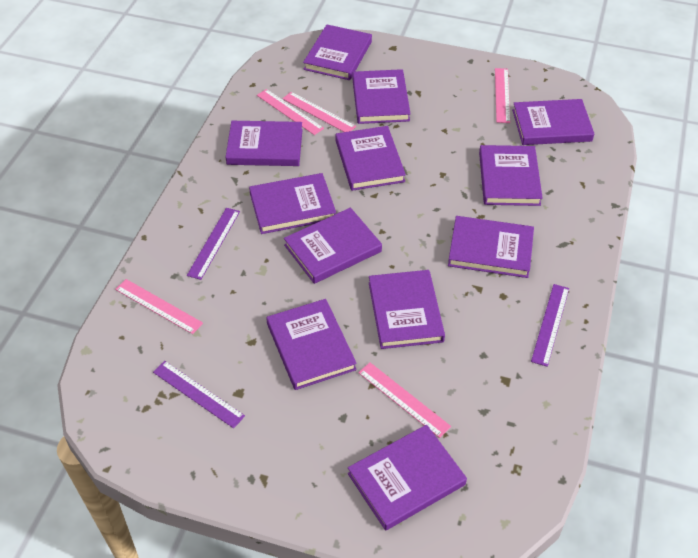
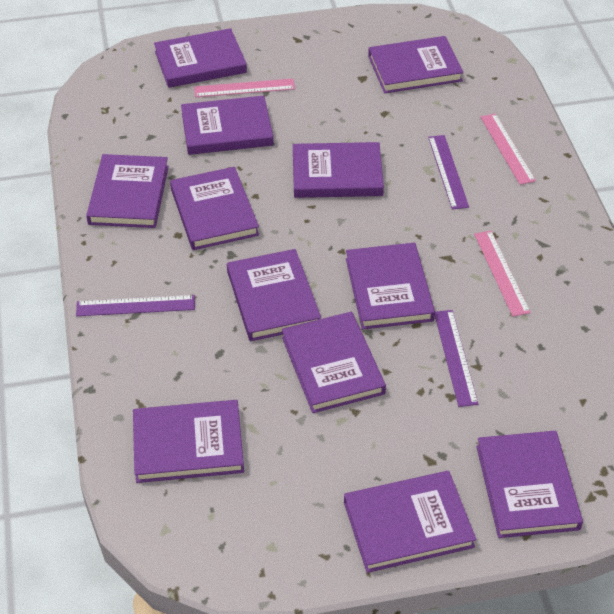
pink ruler: [115,279,203,334] [257,89,324,135] [282,92,356,132] [358,362,451,438] [495,68,510,123] = 5 -> [194,79,295,97] [474,231,531,316] [480,113,536,185] = 3

